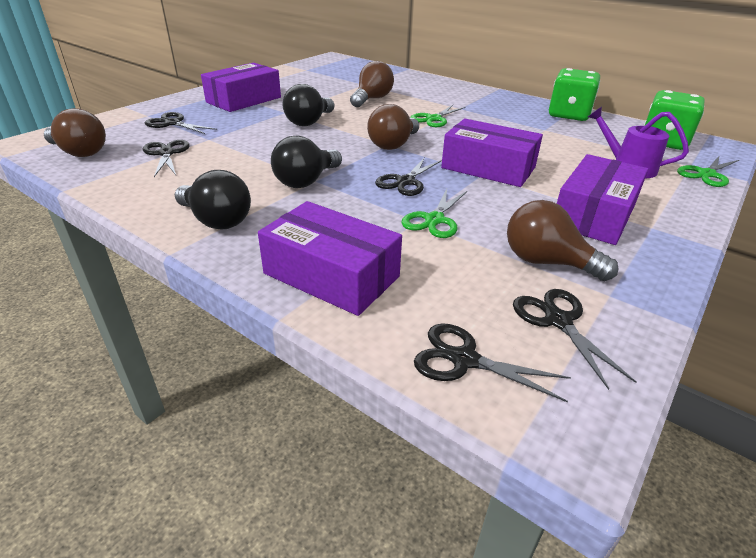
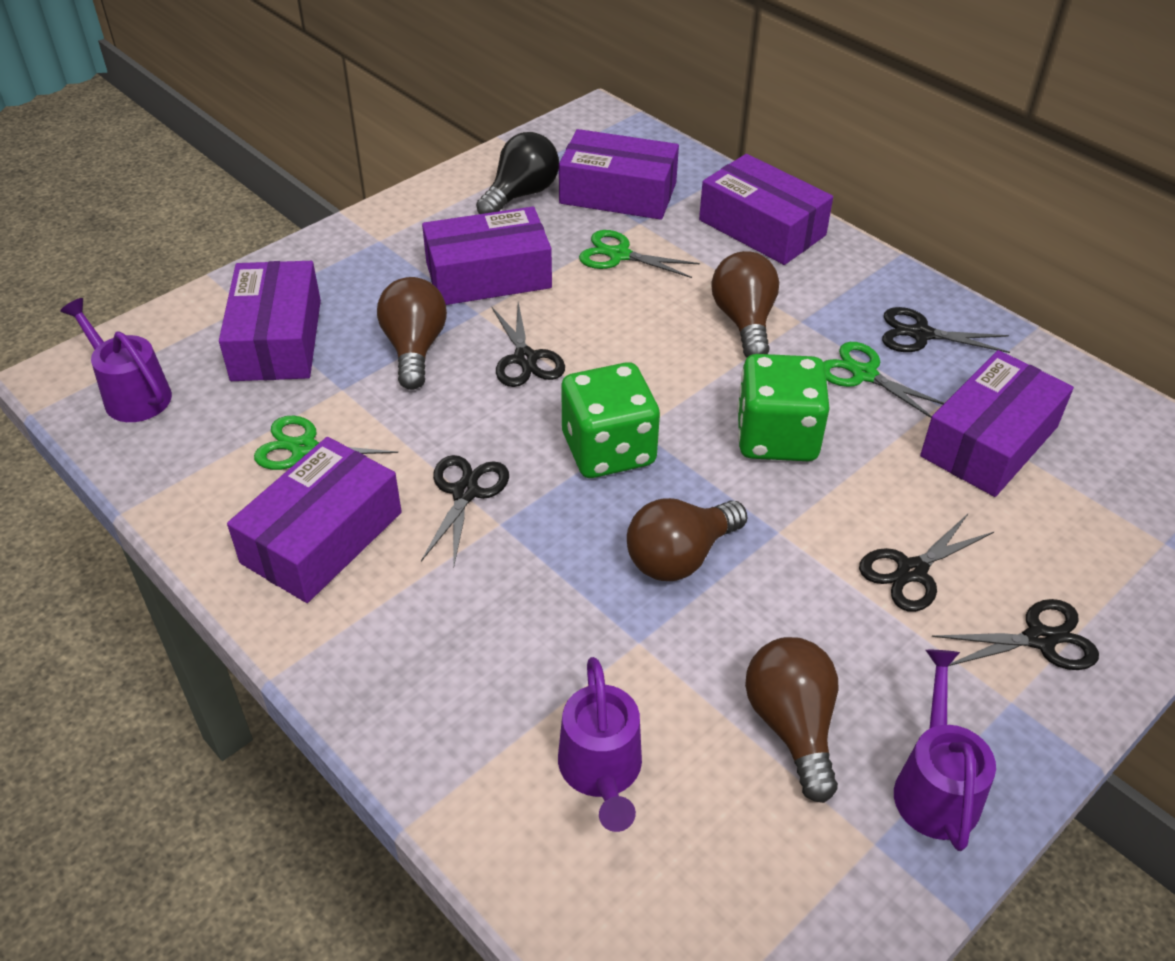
black light bulb: [175,170,251,230] [271,135,342,188] [283,84,335,126] = 3 -> [476,132,559,214] = 1
purple box: [201,63,281,112] [258,201,402,316] [441,119,543,187] [557,154,648,245] = 4 -> [219,261,321,381] [227,437,402,603] [422,207,552,305] [559,129,679,220] [699,154,833,265] [920,350,1074,497] = 6
purple watering can: [588,106,689,178] = 1 -> [60,298,172,422] [558,657,642,832] [894,650,996,851] = 3

